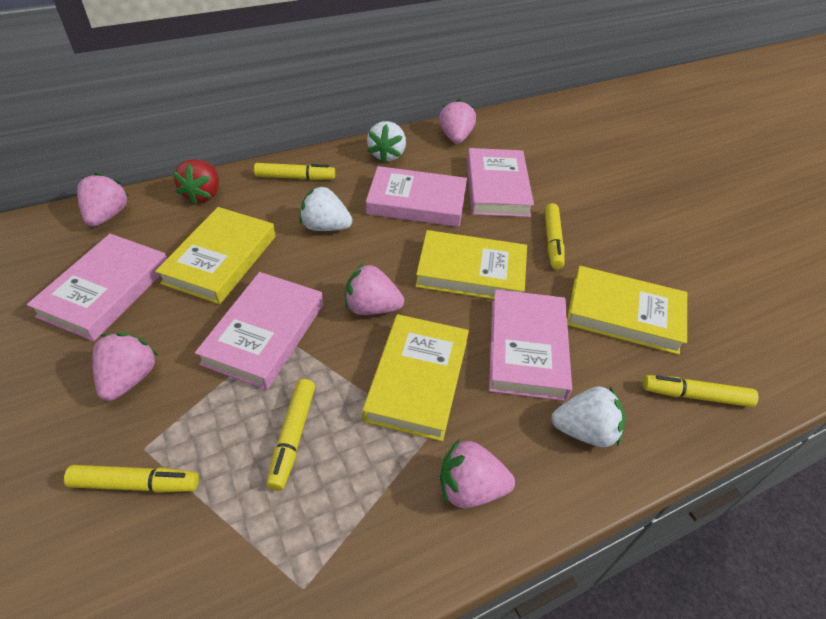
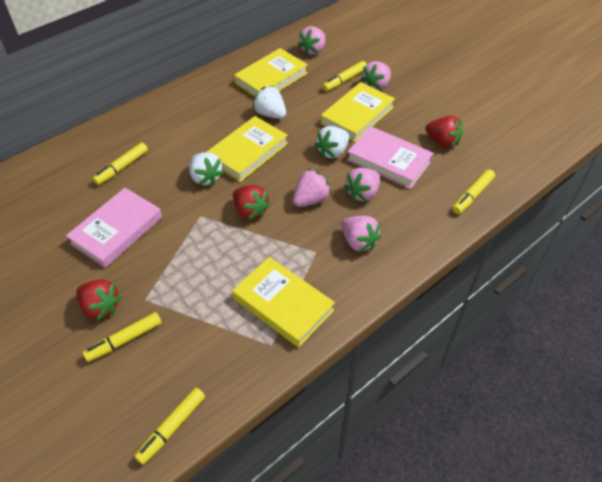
pink book: [27,234,167,341] [195,272,324,390] [366,166,467,227] [467,148,534,217] [489,289,572,401] = 5 -> [66,188,162,268] [347,126,433,189] = 2
red strawberry: [173,160,219,205] = 1 -> [76,280,121,321] [233,185,271,220] [425,115,463,148] = 3

